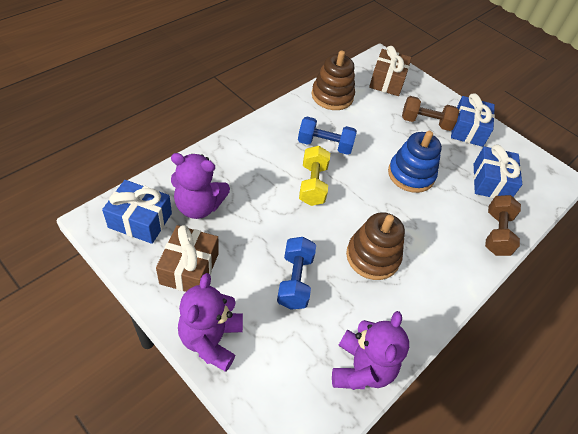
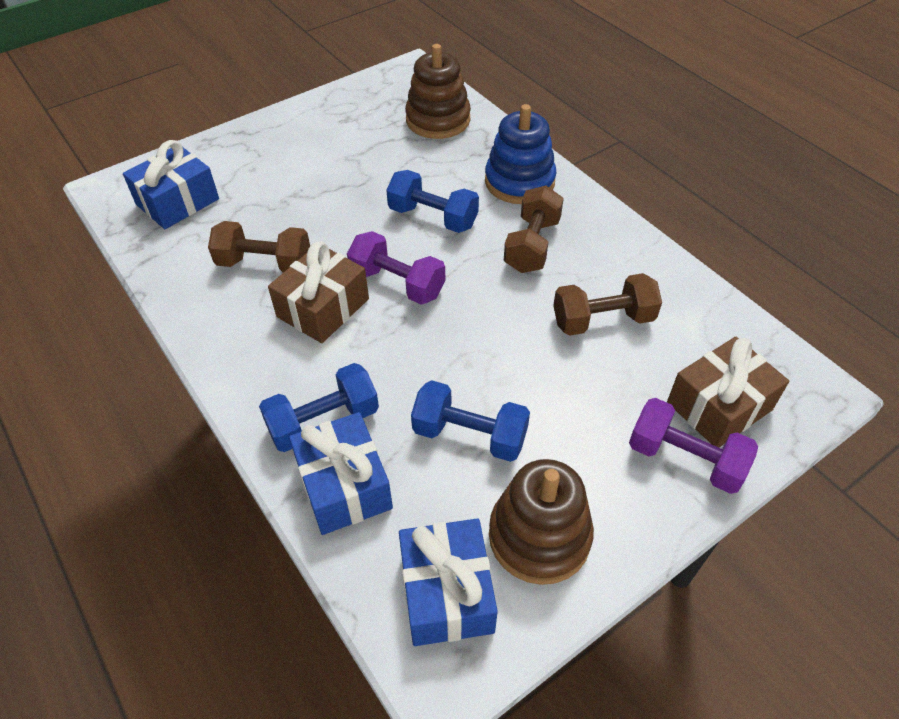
blue dumbbell: [277,237,316,310] [298,117,357,155] = 2 -> [259,363,379,452] [386,170,479,233] [411,380,530,462] = 3
brown dumbbell: [402,96,459,131] [485,195,521,256] = 2 -> [208,221,310,273] [504,185,564,273] [553,273,662,336] = 3
purple dumbbell: none = 0 -> [347,231,445,305] [629,398,758,494] = 2
purple teddy bear: [171,153,230,219] [178,273,243,372] [332,311,409,390] = 3 -> none = 0
yellow dumbbell: [299,146,330,206] = 1 -> none = 0

